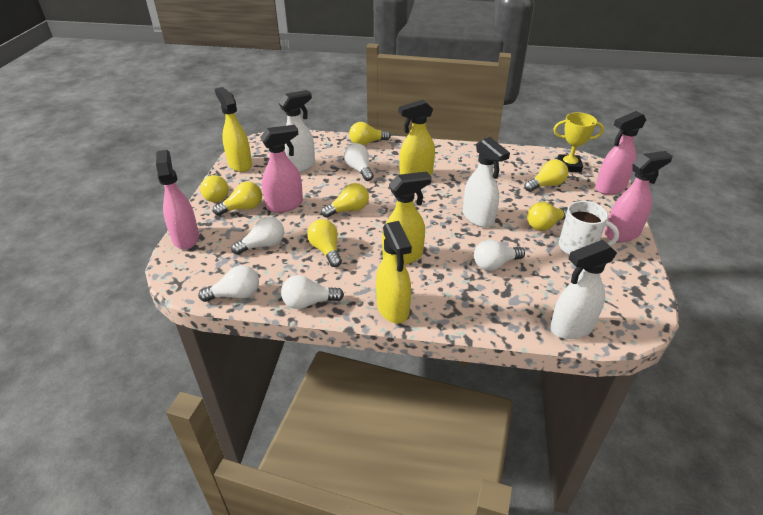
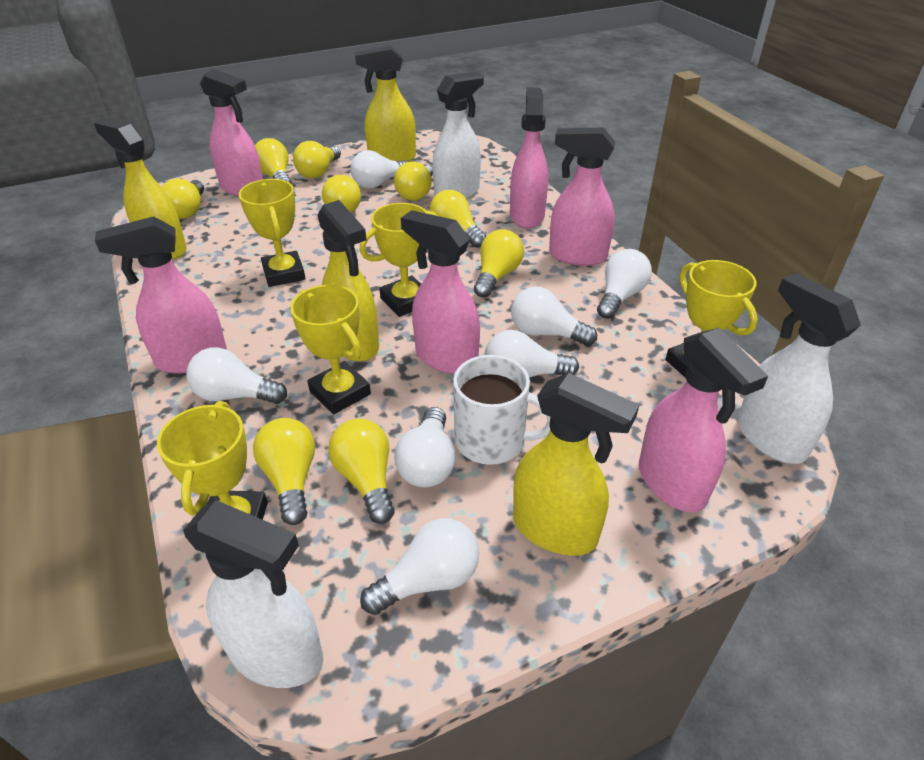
pink spray bottle: [156,150,199,250] [260,125,303,213] [595,111,646,195] [605,151,673,242] = 4 -> [95,216,227,374] [200,69,263,197] [401,210,480,374] [510,87,548,229] [549,128,615,266] [639,328,768,512] = 6
white light bulb: [198,265,259,302] [231,217,284,255] [281,275,344,309] [344,143,374,181] [474,239,525,271] = 5 -> [186,347,287,404] [351,150,409,189] [360,518,479,615] [394,407,456,487] [485,330,579,378] [511,287,597,346] [597,249,652,319] = 7
yellow light bulb: [200,175,229,202] [213,181,262,216] [307,219,342,267] [321,183,369,218] [349,122,391,145] [524,159,568,192] [527,202,568,231] = 7 -> [162,179,204,219] [253,418,315,525] [255,138,291,184] [293,141,341,178] [322,175,361,212] [328,419,395,524] [394,162,433,201] [430,190,486,248] [474,229,524,298] = 9
yellow trophy: [553,112,604,172] = 1 -> [157,401,268,520] [239,179,305,287] [290,285,371,415] [359,203,438,317] [666,260,758,378] = 5

